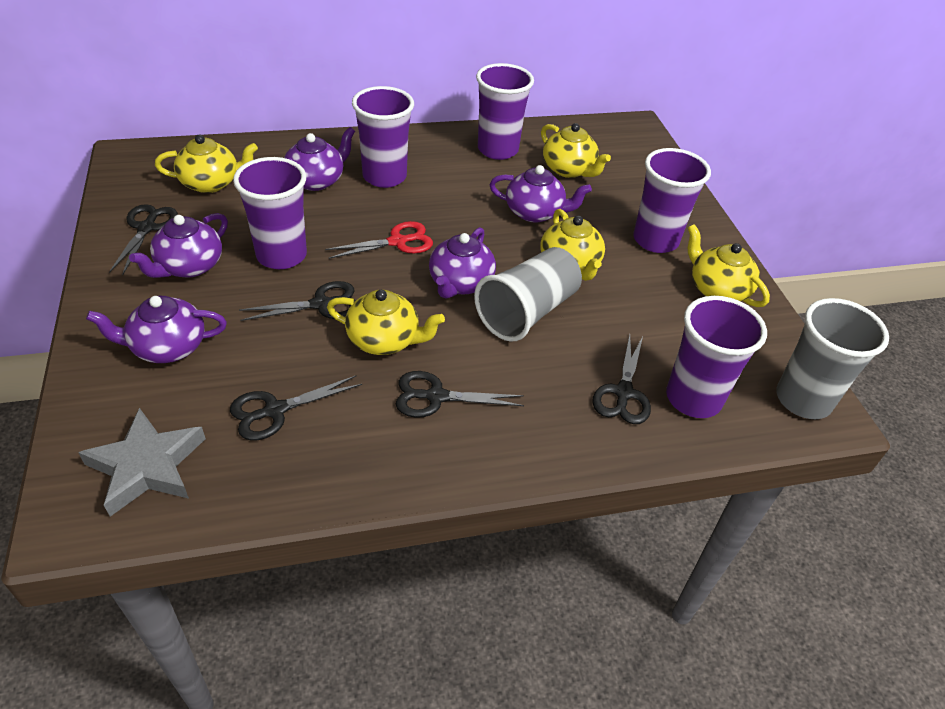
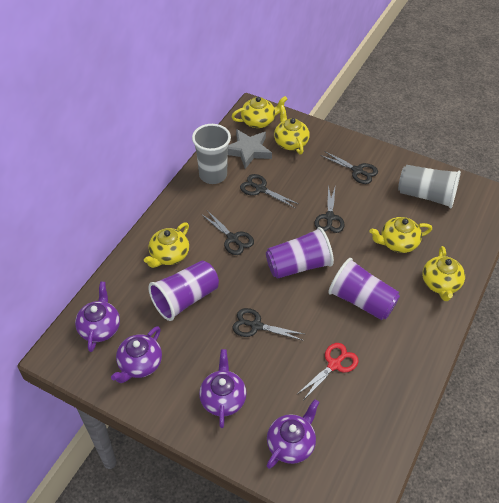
purple cup: [233,157,307,269] [352,86,414,188] [476,63,534,160] [633,148,711,253] [666,296,767,418] = 5 -> [148,261,219,321] [266,227,334,279] [328,258,400,320] = 3
purple teapot: [86,296,227,363] [129,213,228,278] [284,127,355,191] [429,227,496,299] [489,165,592,222] = 5 -> [75,282,120,352] [111,326,162,383] [199,349,247,428] [267,399,319,469] = 4

